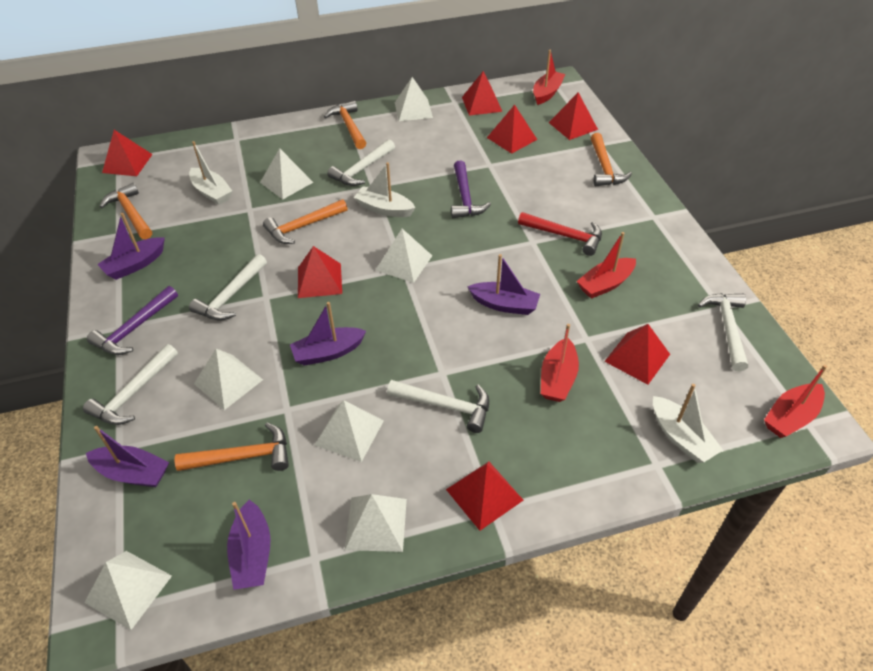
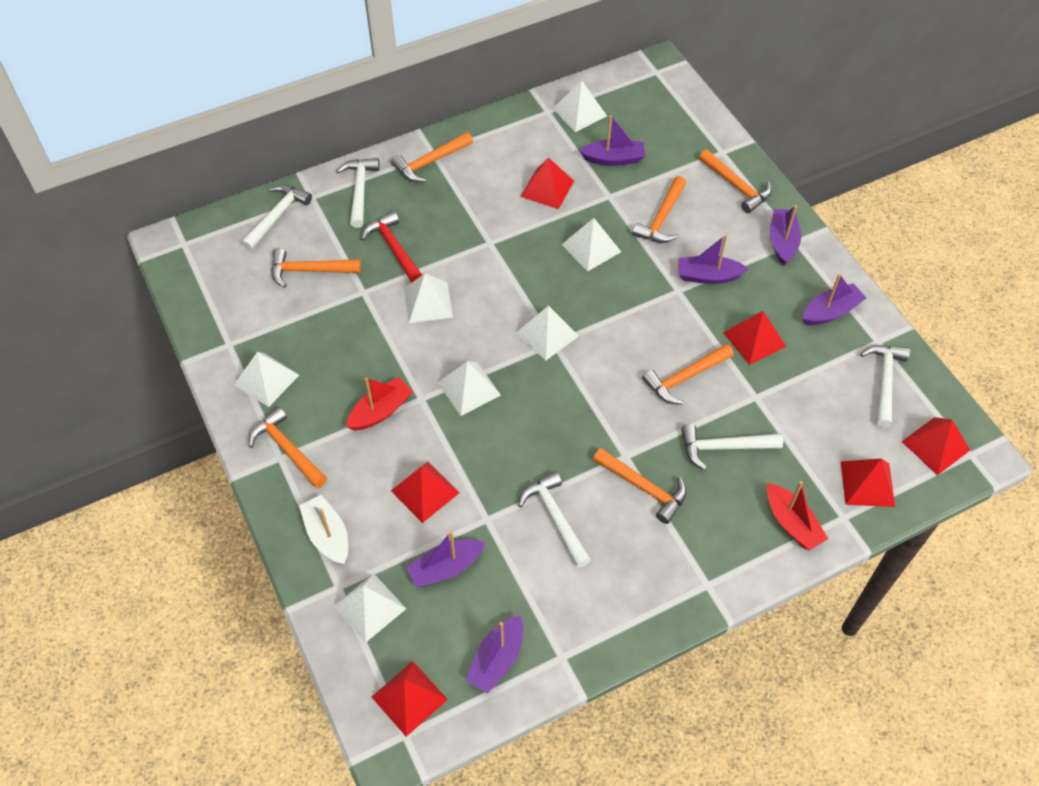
orange hammer: [99,183,152,239] [174,422,289,471] [263,199,348,244] [324,101,366,149] [591,133,632,186] = 5 -> [248,407,327,488] [271,248,361,288] [391,132,473,182] [593,448,687,524] [632,176,687,243] [642,344,734,405] [699,149,772,213] = 7
purple boat: [86,426,169,487] [97,213,165,280] [227,500,271,590] [290,302,366,366] [467,254,540,315] = 5 -> [406,531,486,588] [465,616,524,694] [579,115,645,166] [678,234,748,284] [770,205,801,266] [803,274,866,325] = 6
purple hammer: [87,286,178,355] [451,160,491,218] = 2 -> none = 0
red boat: [533,50,565,105] [541,324,579,402] [577,232,636,299] [764,365,827,438] = 4 -> [346,377,413,431] [767,481,828,551] = 2
red pyramid: [102,130,153,176] [298,246,342,298] [446,461,523,531] [462,71,502,116] [487,105,537,154] [549,92,598,140] [604,324,670,385] = 7 -> [372,661,448,737] [391,462,460,523] [520,157,574,209] [723,311,786,365] [841,458,895,507] [902,417,970,476] = 6
white boat: [189,141,232,205] [354,162,415,217] [653,384,723,463] = 3 -> [299,495,348,564] = 1

